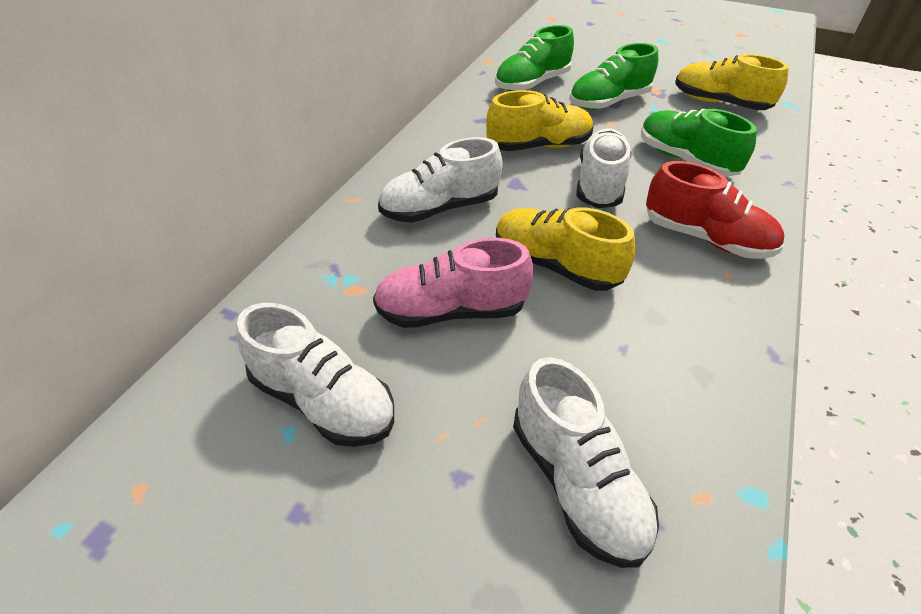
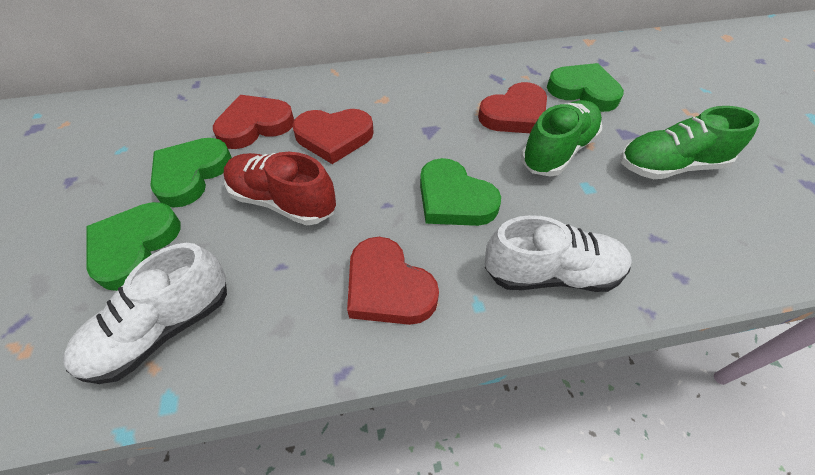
green heart: none = 0 -> [86,202,181,291] [150,138,232,208] [420,158,501,226] [547,63,624,112] = 4
green shoe: [495,25,574,91] [569,43,658,110] [641,109,757,177] = 3 -> [521,100,602,176] [620,106,760,179] = 2
pink shoe: [373,238,533,328] = 1 -> none = 0
red heart: none = 0 -> [213,95,294,149] [292,109,374,164] [347,237,439,325] [478,82,547,133] = 4
white shoe: [237,303,394,447] [378,137,503,223] [513,357,659,568] [576,129,632,208] = 4 -> [63,243,227,384] [484,215,632,292] = 2
yellow shoe: [486,90,593,151] [496,207,636,291] [675,54,789,110] = 3 -> none = 0

